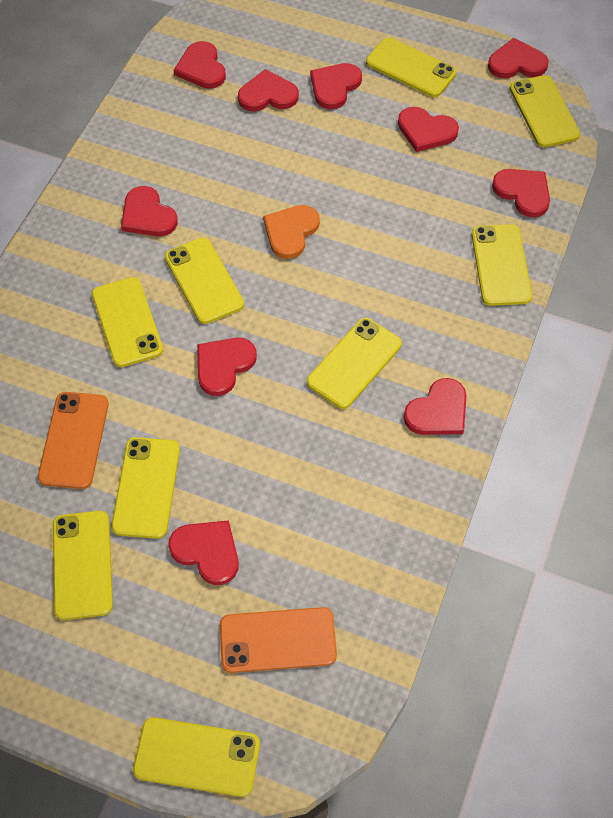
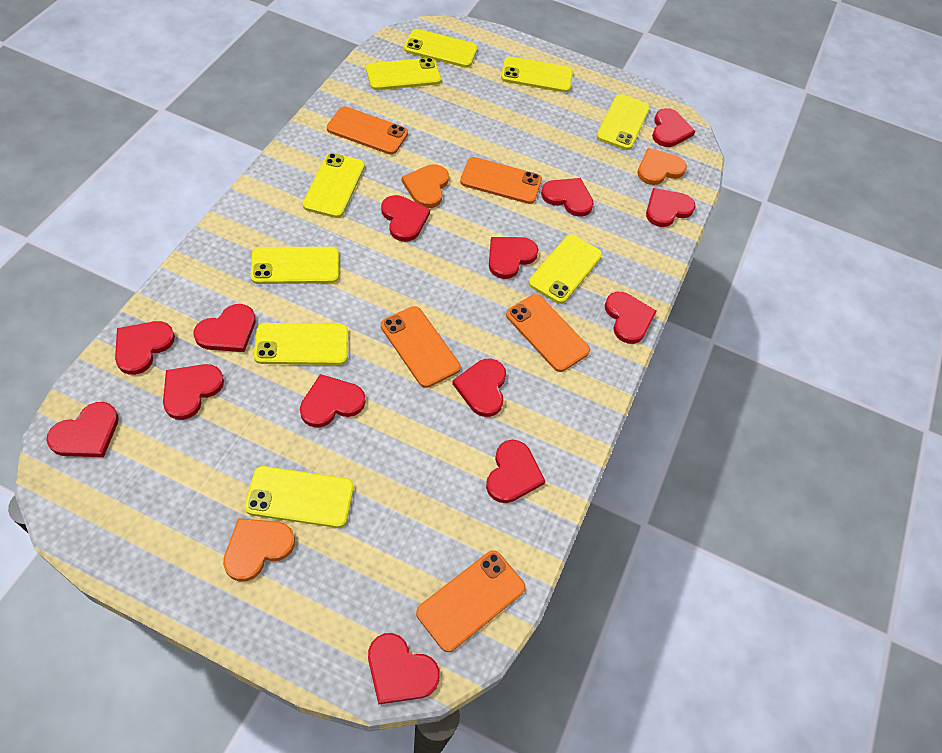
orange heart: [263,205,320,259] = 1 -> [223,518,295,582] [402,164,449,208] [637,148,687,185] = 3
orange phone: [38,392,109,489] [220,607,337,673] = 2 -> [327,106,408,155] [381,306,461,388] [416,550,526,652] [460,157,542,204] [506,294,590,372] = 5
red heart: [121,186,178,236] [168,520,239,585] [174,41,226,89] [197,338,257,396] [238,69,299,112] [310,63,362,109] [398,107,459,152] [403,378,466,435] [488,38,548,78] [492,169,550,217] = 10 -> [46,402,119,457] [115,321,175,375] [163,364,224,420] [193,304,256,352] [300,374,365,428] [368,633,440,705] [381,195,430,242] [452,359,506,417] [486,440,545,503] [489,237,539,279] [541,178,594,217] [605,292,657,344] [646,188,696,227] [652,108,695,147] = 14

